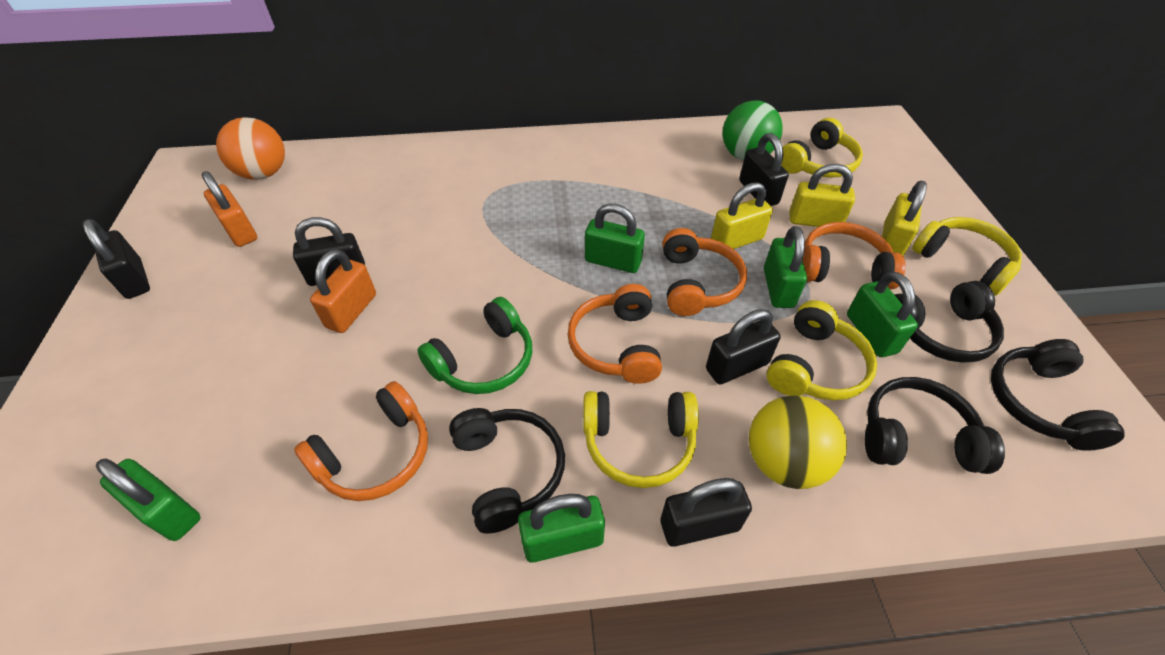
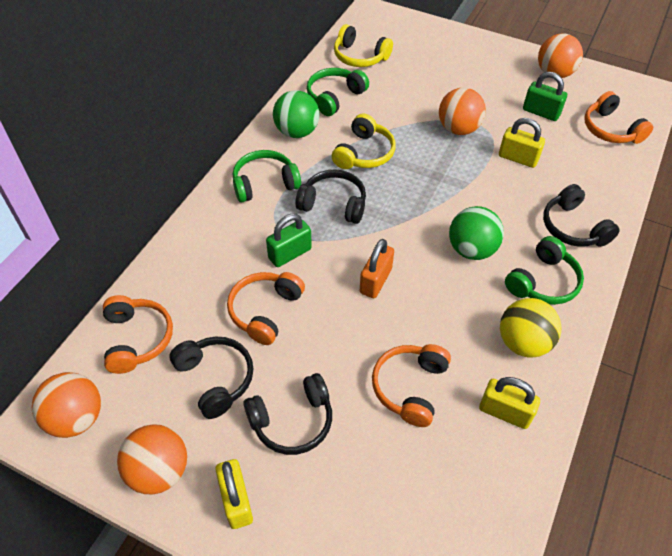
black padlock: [83,219,150,299] [293,217,365,286] [661,478,752,547] [706,309,781,384] [739,133,789,206] = 5 -> none = 0
green ball: [722,100,783,160] = 1 -> [273,90,319,138] [449,206,504,260] = 2
green headphones: [418,297,532,394] = 1 -> [233,150,301,202] [307,68,369,116] [505,236,584,305] = 3
green padlock: [96,458,201,541] [518,494,605,563] [585,204,645,273] [764,226,807,308] [847,272,918,357] = 5 -> [266,214,312,267] [523,72,567,121] = 2
orange ball: [216,117,285,180] = 1 -> [32,372,101,438] [117,424,187,494] [439,88,486,135] [538,34,583,78] = 4
orange padlock: [202,171,257,247] [310,249,376,333] = 2 -> [360,239,394,298] = 1
yellow headphones: [583,391,699,488] [767,300,877,400] [781,118,863,178] [912,217,1022,296] = 4 -> [332,113,396,169] [334,24,393,67] = 2

